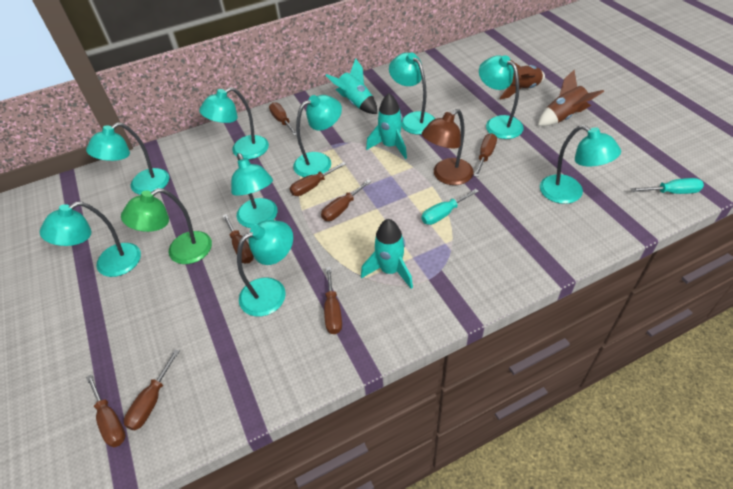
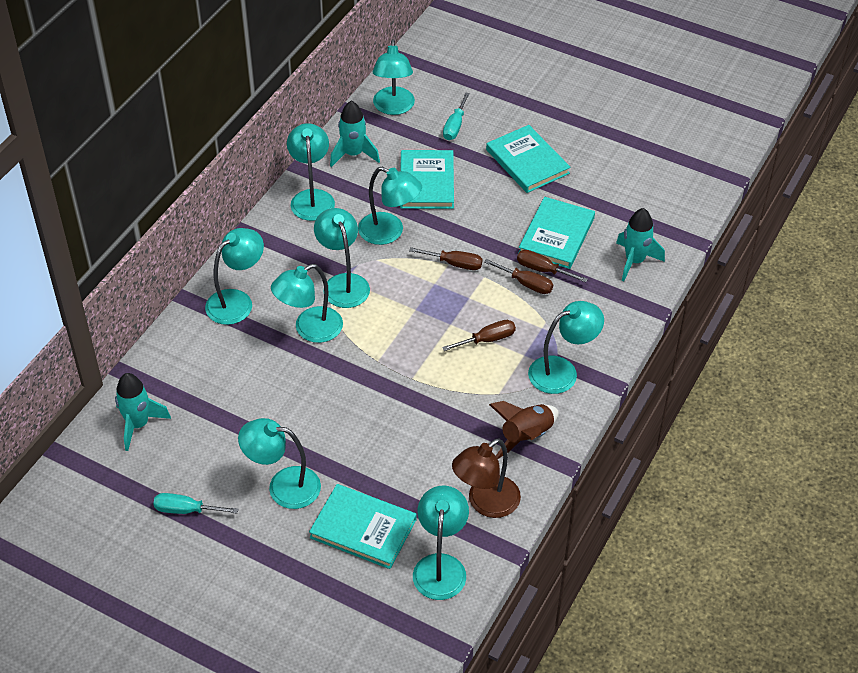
brown rocket: [499,59,545,99] [538,70,604,126] = 2 -> [489,401,559,459] = 1
brown screwdriver: [86,374,126,447] [124,349,180,430] [223,214,254,263] [269,102,297,136] [290,162,346,196] [321,180,371,221] [324,267,342,334] [474,133,497,177] = 8 -> [409,247,483,270] [442,320,516,351] [484,259,553,294] [517,250,588,283] = 4
green lamp: [121,188,212,264] = 1 -> none = 0
turquoise book: none = 0 -> [309,484,416,569] [400,150,454,209] [486,125,571,193] [519,197,595,269] = 4

